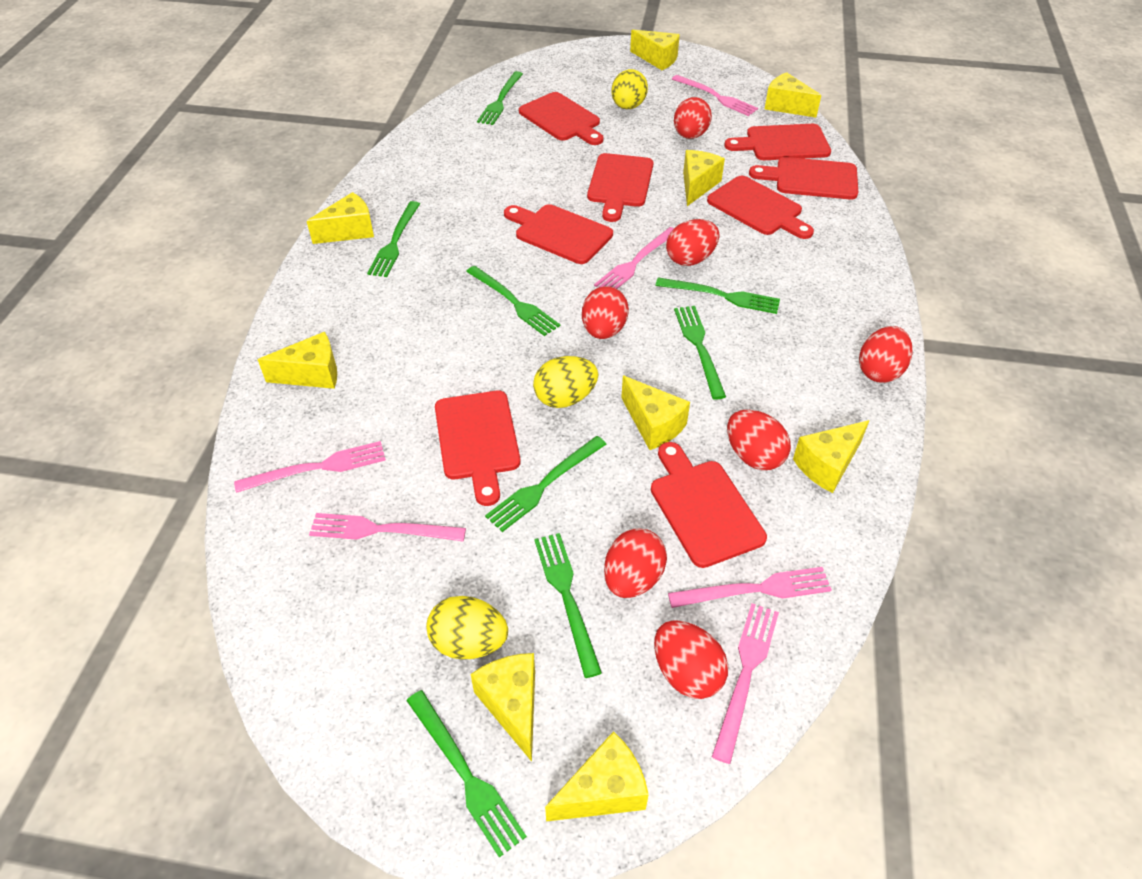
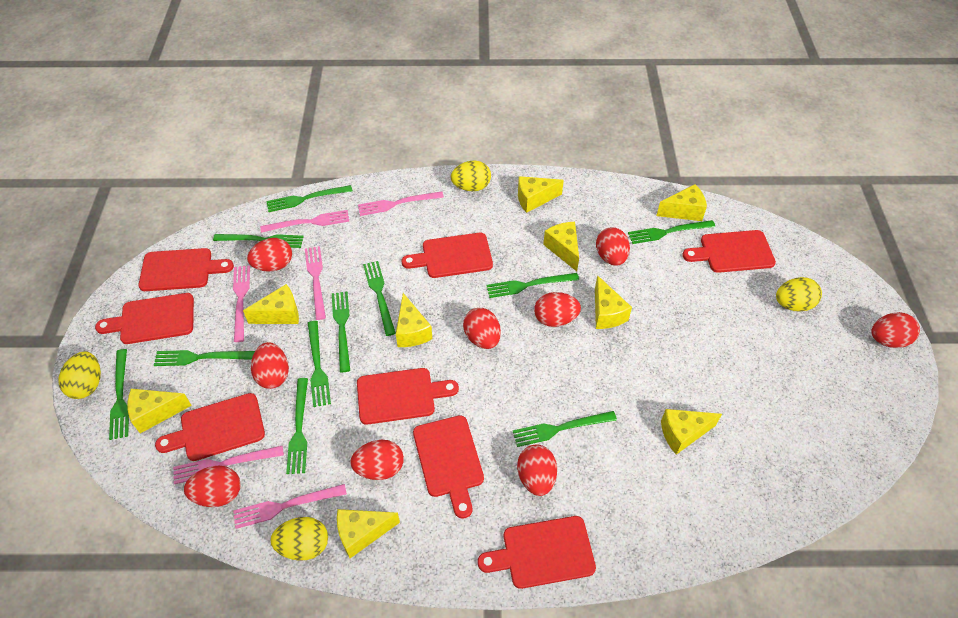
green fork: [367,201,420,277] [406,690,527,857] [466,266,560,336] [477,71,523,125] [485,436,606,532] [534,533,602,678] [655,277,780,314] [674,306,726,400] = 8 -> [109,349,129,440] [154,350,255,366] [213,234,304,248] [266,185,352,212] [286,378,308,474] [308,321,331,407] [332,292,350,372] [363,261,396,336] [486,273,579,298] [513,411,617,447] [628,220,715,244] = 11
red egg: [582,286,629,339] [604,528,667,598] [654,620,728,699] [666,219,720,266] [674,97,712,139] [727,410,791,470] [859,326,913,383] = 7 -> [184,466,240,507] [247,238,292,272] [251,342,289,389] [350,440,404,480] [463,308,501,349] [517,445,557,496] [534,292,581,327] [596,227,630,266] [871,312,920,348] = 9
yellow egg: [426,596,508,660] [533,356,598,408] [611,69,648,109] = 3 -> [58,352,101,399] [271,517,328,561] [451,161,491,191] [776,277,822,312] = 4

